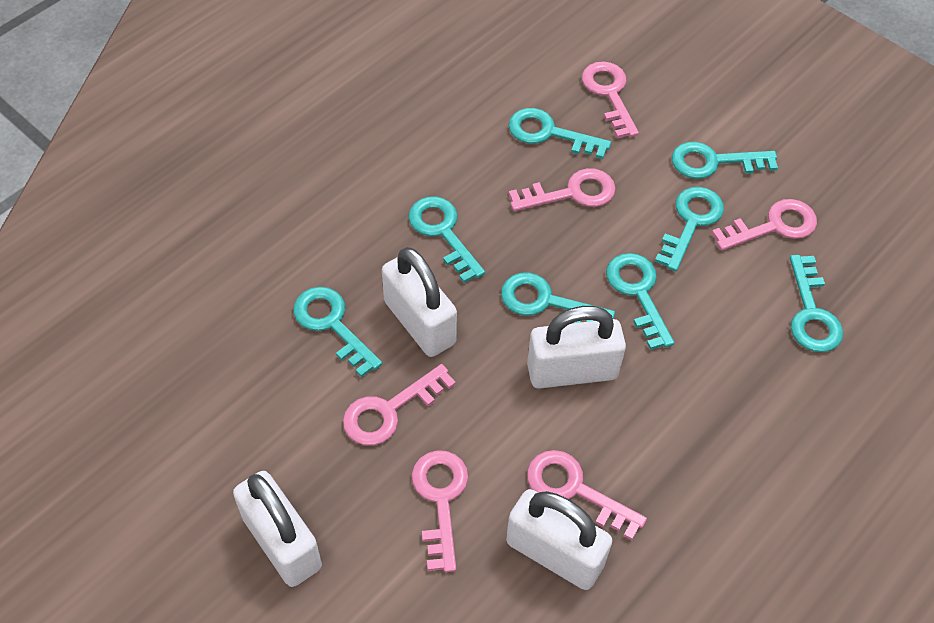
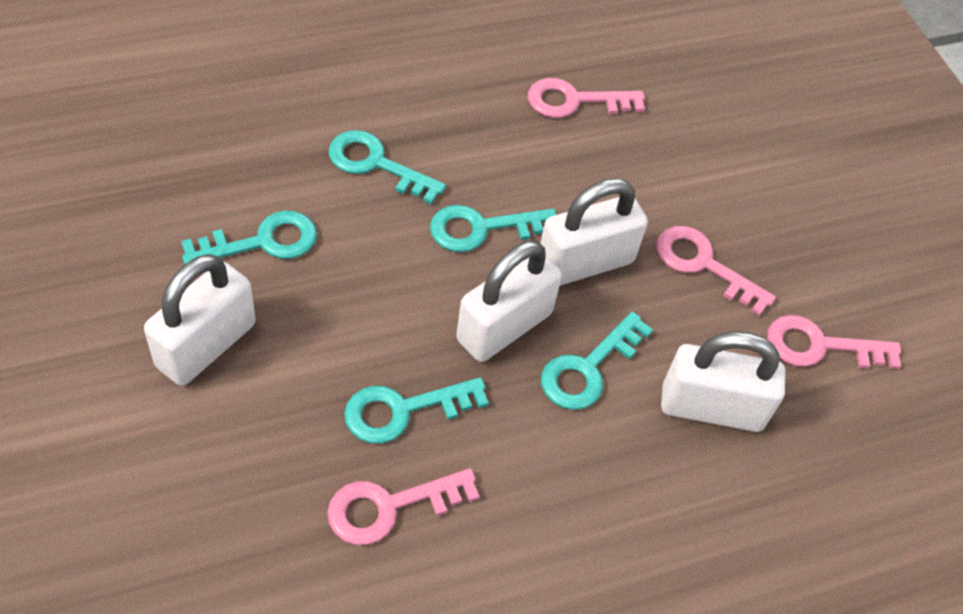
pink key: [343,364,456,446] [412,450,468,572] [509,168,616,211] [527,450,647,540] [582,61,639,138] [712,199,817,251] = 6 -> [327,468,480,545] [528,78,645,118] [657,226,776,316] [767,315,901,369] = 4
turquoise key: [293,287,382,378] [408,196,485,283] [501,272,615,323] [508,108,611,159] [606,253,674,350] [655,187,724,271] [672,142,778,179] [790,255,843,352] = 8 -> [181,211,317,265] [329,130,446,204] [344,377,489,444] [430,205,556,252] [541,312,653,410] = 5

